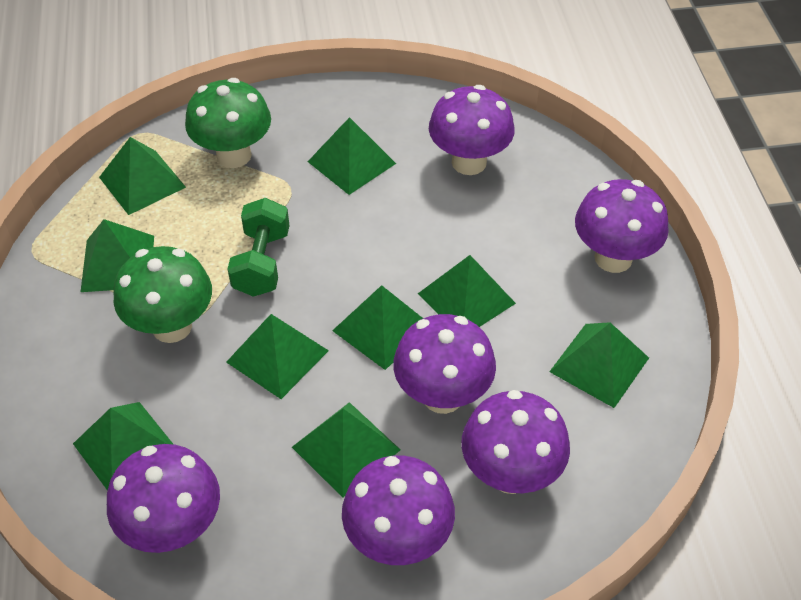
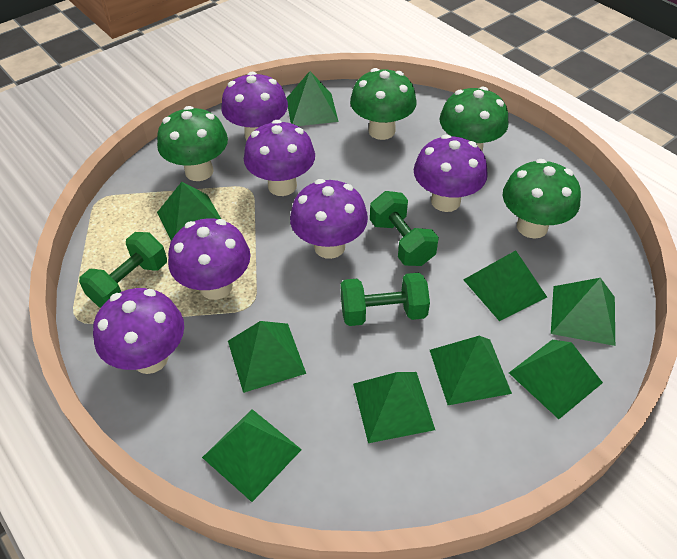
green dumbbell: [228,198,290,297] = 1 -> [79,232,167,308] [341,273,430,326] [370,191,439,266] = 3
green mushroom: [114,246,212,343] [185,78,271,168] = 2 -> [157,106,228,181] [350,68,417,140] [440,86,509,152] [503,159,581,239] = 4

